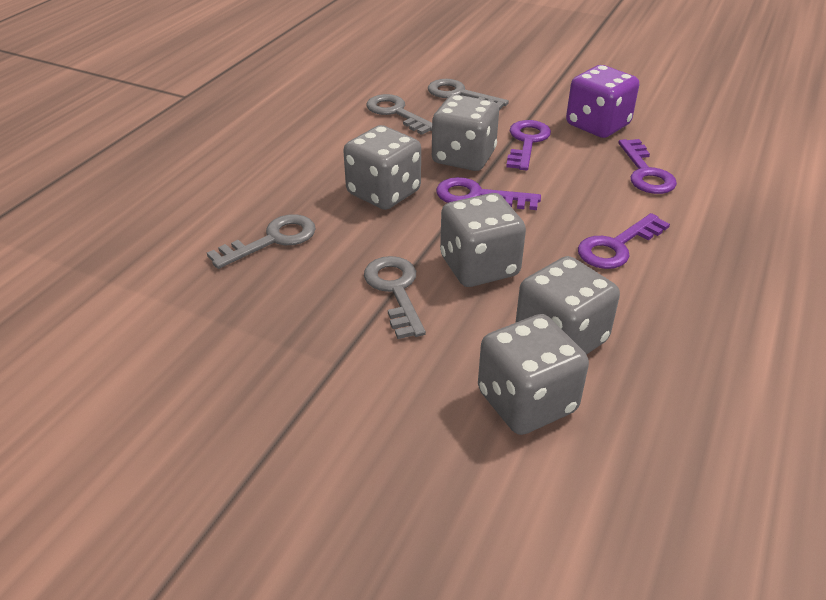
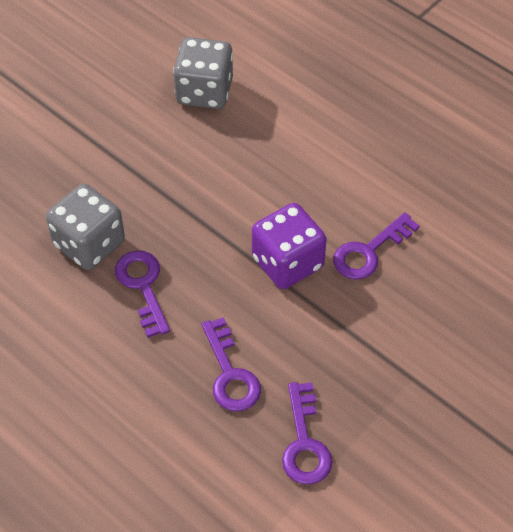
grey dice: [343,125,421,210] [432,94,499,171] [440,193,526,287] [478,314,589,435] [515,256,620,355] = 5 -> [46,184,125,270] [173,37,233,109] = 2
grey key: [207,214,316,269] [364,256,426,339] [366,94,432,135] [428,79,509,110] = 4 -> none = 0

